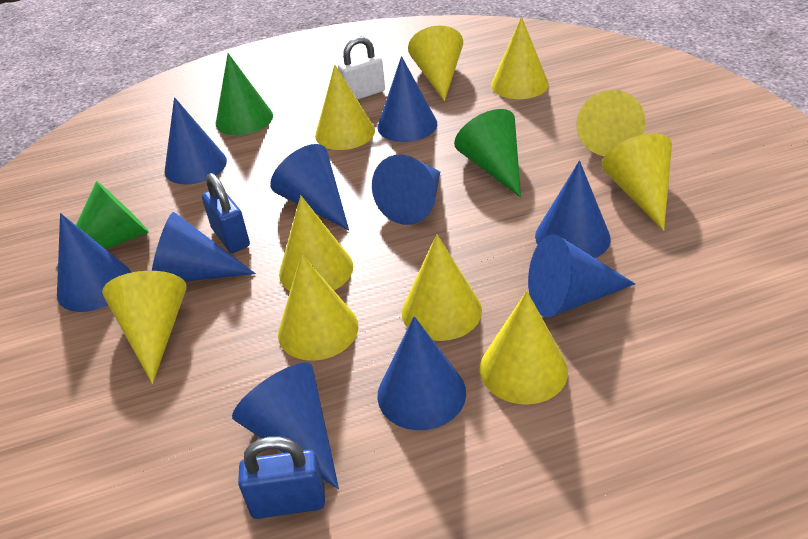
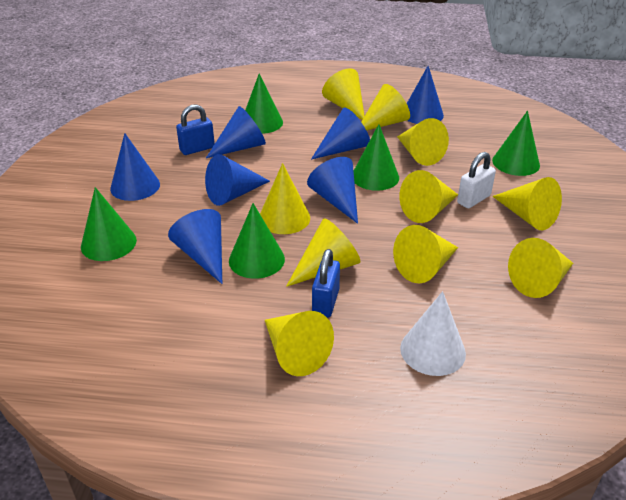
blue cone: [57,213,131,312] [152,212,256,281] [165,97,227,184] [232,363,339,489] [270,144,349,230] [372,155,440,225] [377,56,437,142] [377,316,466,430] [528,234,635,317] [535,160,611,258] = 10 -> [110,133,160,201] [168,209,222,284] [205,154,270,206] [206,106,266,158] [307,157,358,224] [311,108,370,160] [407,66,444,124] = 7
green cone: [56,181,149,269] [216,53,273,135] [454,109,521,198] = 3 -> [81,187,137,261] [229,203,285,279] [245,73,283,134] [354,124,399,191] [492,111,540,176] = 5
white cone: none = 0 -> [400,291,466,376] = 1

